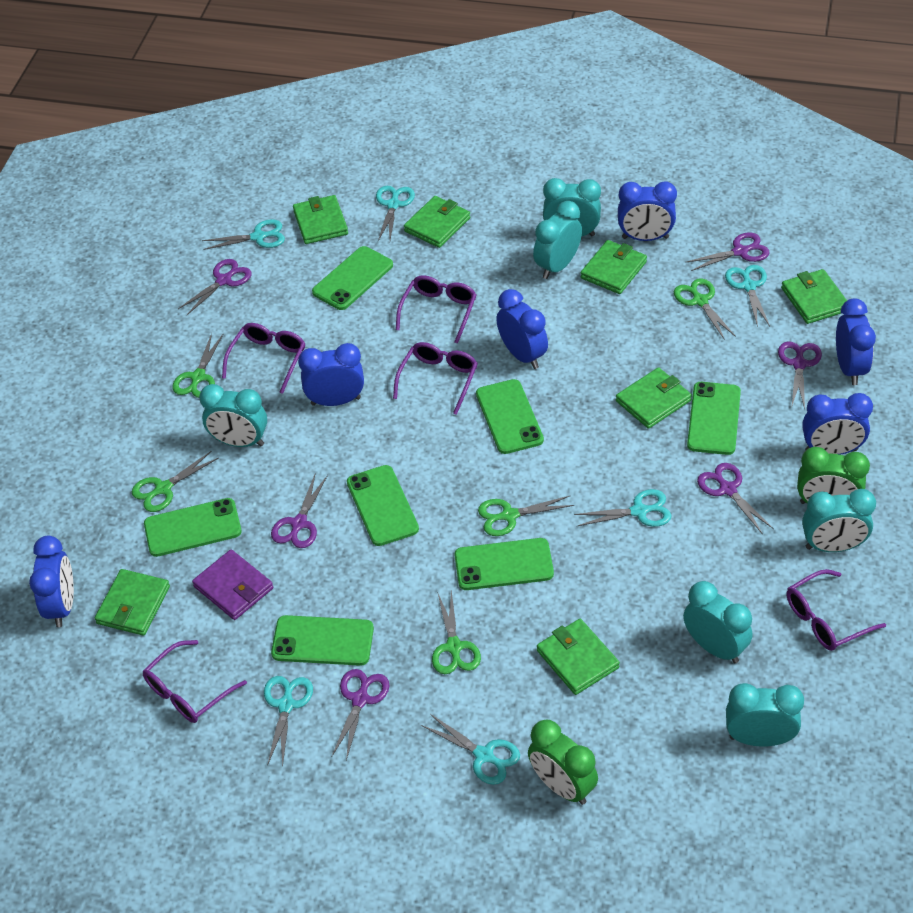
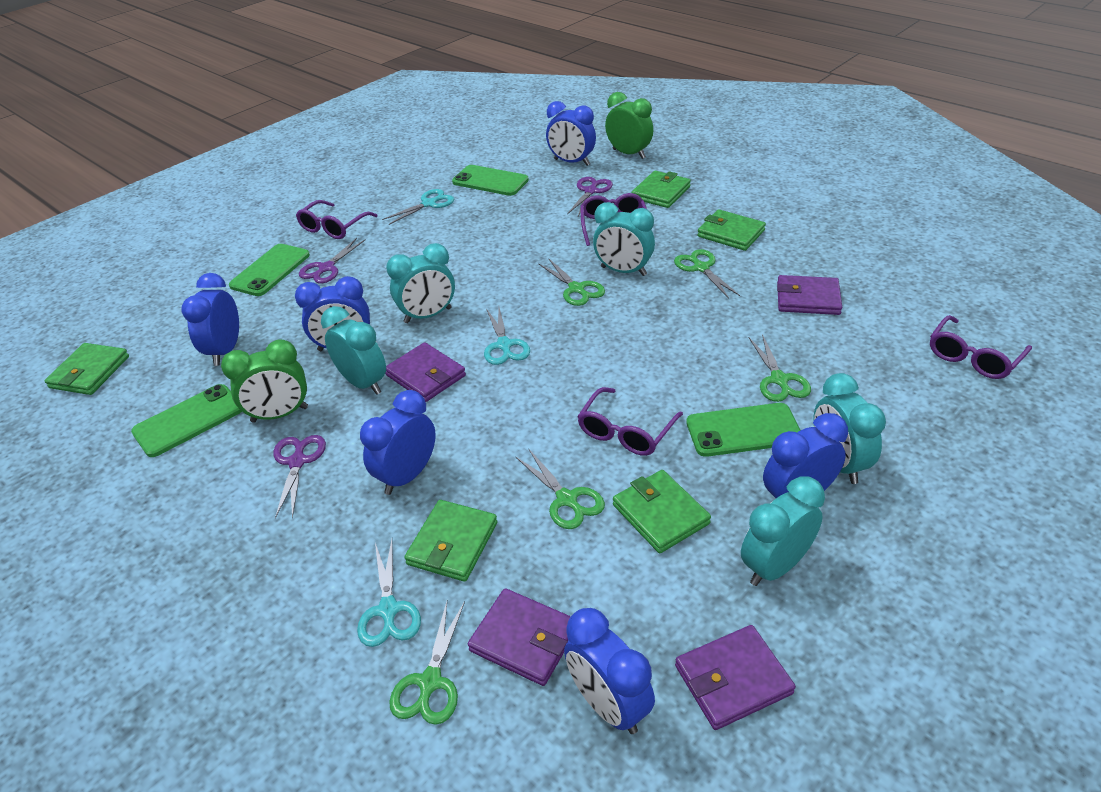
green phone: [144,498,242,557] [271,615,374,666] [312,246,393,310] [347,465,419,546] [454,538,554,590] [476,379,544,454] [687,382,741,455] = 7 -> [131,384,242,457] [229,244,310,296] [452,165,529,196] [686,403,800,457] = 4
green wallet: [95,569,170,636] [293,195,348,244] [404,196,470,248] [537,619,620,695] [580,240,647,294] [616,367,692,429] [781,269,847,324] = 7 -> [45,343,129,395] [404,500,498,582] [613,470,711,553] [632,171,691,208] [697,209,766,251] = 5
purple glasses: [142,640,247,723] [222,323,305,394] [393,342,478,415] [396,275,477,344] [787,569,886,651] = 5 -> [296,200,377,239] [577,387,683,456] [580,193,647,246] [930,315,1032,379] = 4
purple scissors: [178,259,251,315] [271,475,328,548] [332,669,389,760] [685,233,770,271] [697,463,774,534] [778,341,822,410] = 6 -> [273,435,326,519] [299,238,366,283] [567,177,613,216] = 3
purple wallet: [192,549,273,620] = 1 -> [386,342,466,402] [468,588,571,686] [675,625,796,730] [777,275,842,315] = 4
turquoise clock: [199,384,267,447] [533,201,582,279] [543,178,601,237] [683,581,752,663] [726,683,804,747] [802,489,876,552] = 6 -> [321,306,386,395] [386,243,455,323] [593,202,655,276] [741,476,825,586] [813,373,886,484] = 5
turquoise scissors: [202,219,285,250] [264,676,313,767] [376,186,415,241] [421,714,520,785] [574,489,672,527] [725,265,770,327] = 6 -> [357,539,421,647] [382,189,454,225] [484,307,530,365] = 3

